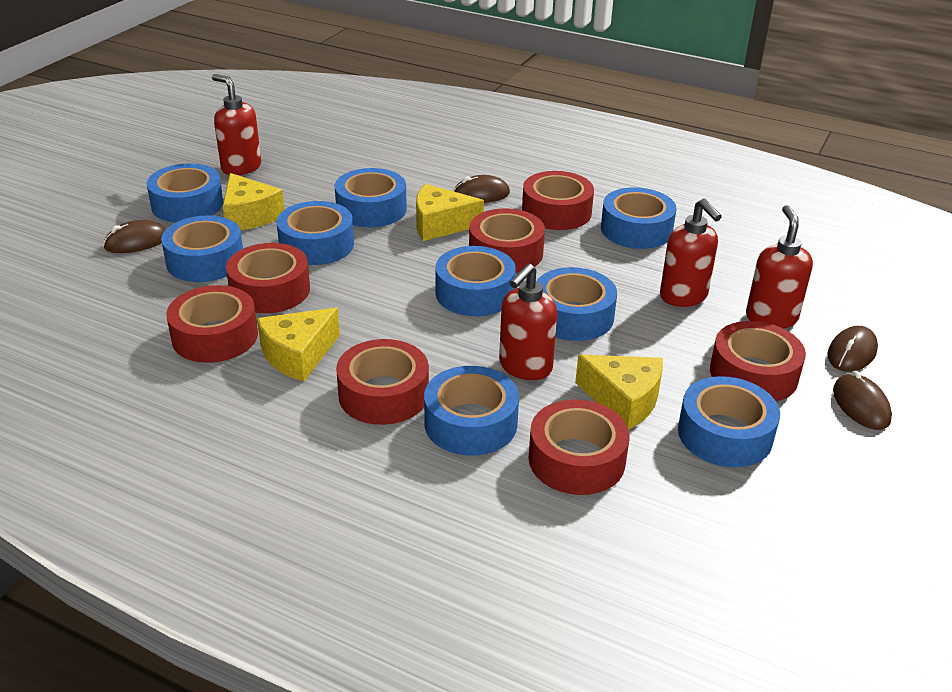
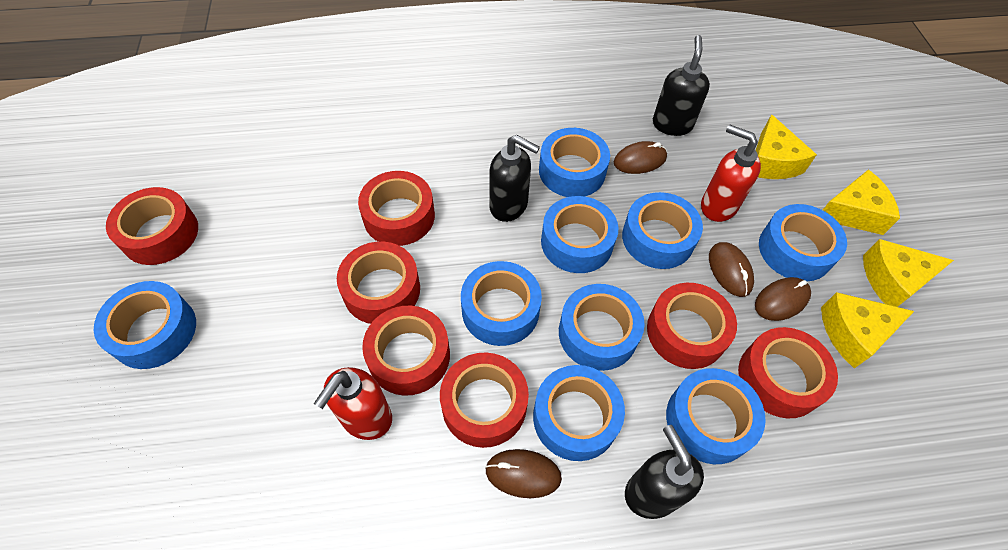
black soap dispenser: none = 0 -> [489,135,540,222] [625,425,704,519] [653,35,710,136] = 3
red soap dispenser: [212,74,261,175] [499,263,557,380] [660,198,722,307] [746,205,813,329] = 4 -> [314,367,392,440] [701,124,761,222] = 2

